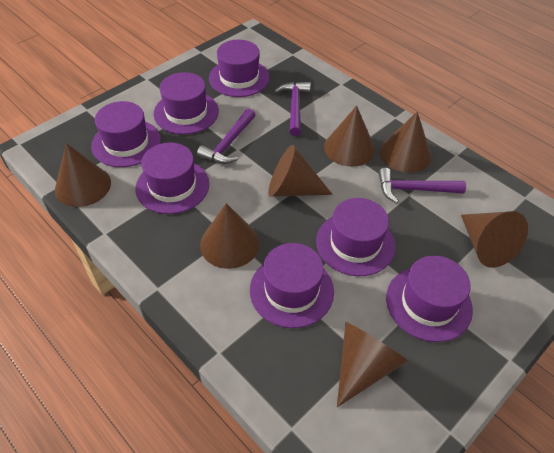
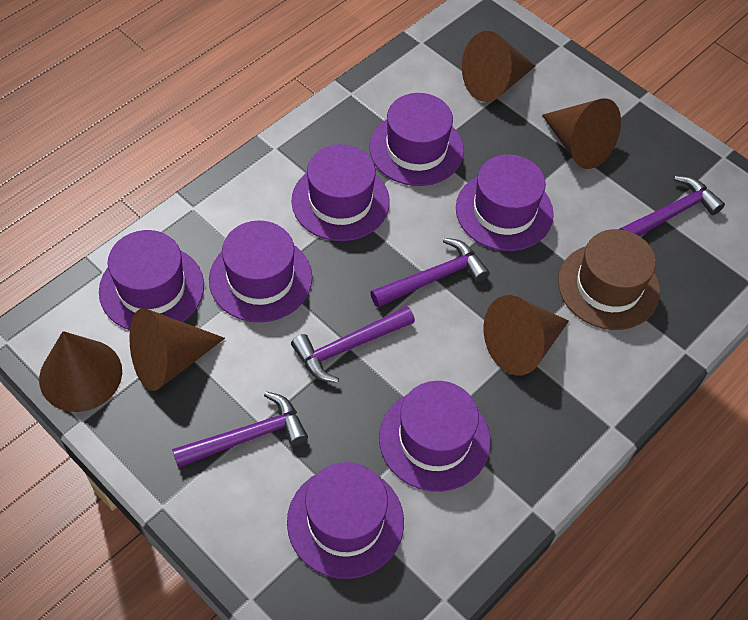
brown cone: [55,143,111,207] [200,203,260,269] [268,145,332,197] [324,106,375,167] [337,322,408,407] [380,112,431,173] [461,211,528,268] = 7 -> [39,331,122,412] [130,308,225,391] [462,31,535,102] [484,295,569,375] [542,98,621,169] = 5
brown hat: none = 0 -> [558,229,660,330] = 1
purple hammer: [197,108,255,164] [275,82,311,136] [379,168,466,203] = 3 -> [172,392,308,468] [291,306,415,383] [370,238,490,307] [620,176,725,236] = 4

